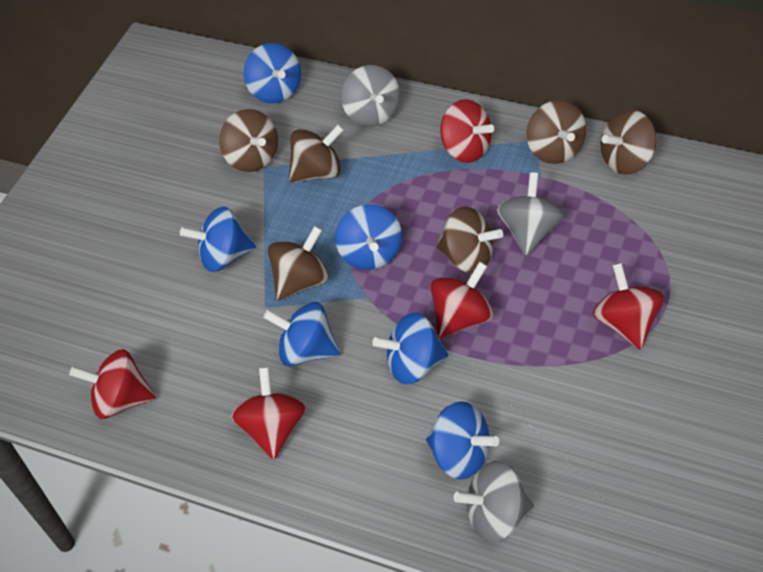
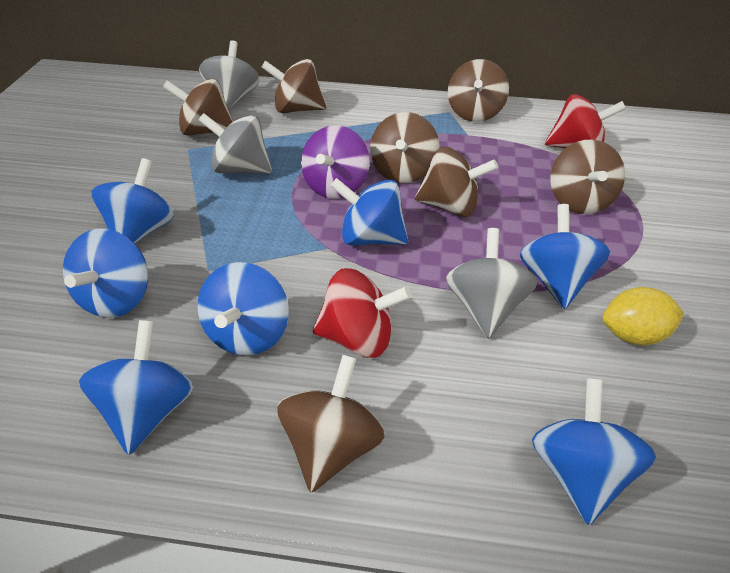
blue spinning top: [180,207,256,272] [243,43,301,103] [263,302,340,366] [335,204,402,270] [372,313,448,384] [426,401,499,479] = 6 -> [63,228,148,318] [79,320,194,455] [92,158,174,243] [198,262,289,356] [330,178,408,246] [520,204,610,309] [532,378,656,525] = 7
brown spinning top: [219,109,278,172] [268,226,329,300] [289,124,344,182] [436,207,503,274] [527,100,587,164] [601,110,657,175] = 6 -> [163,79,233,136] [261,59,326,113] [277,355,385,492] [370,112,439,183] [415,147,498,217] [448,59,509,122] [550,139,625,214] = 7
purple spinning top: none = 0 -> [301,125,370,199] = 1
red spinning top: [69,349,156,419] [231,367,306,460] [431,261,493,338] [440,99,494,163] [593,263,664,350] = 5 -> [313,268,412,358] [545,94,626,148] = 2
yellow lemon: none = 0 -> [602,287,684,345] = 1

